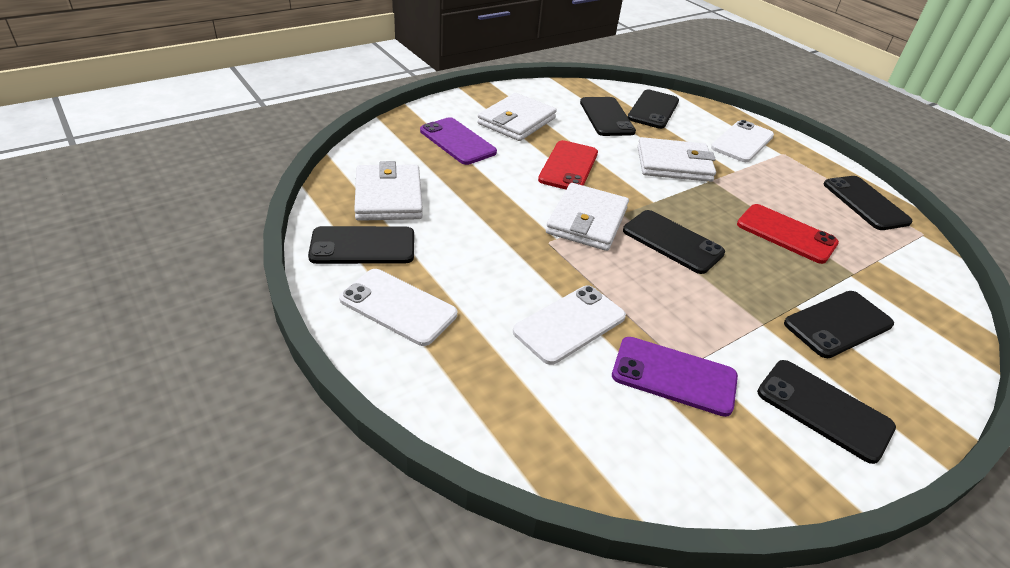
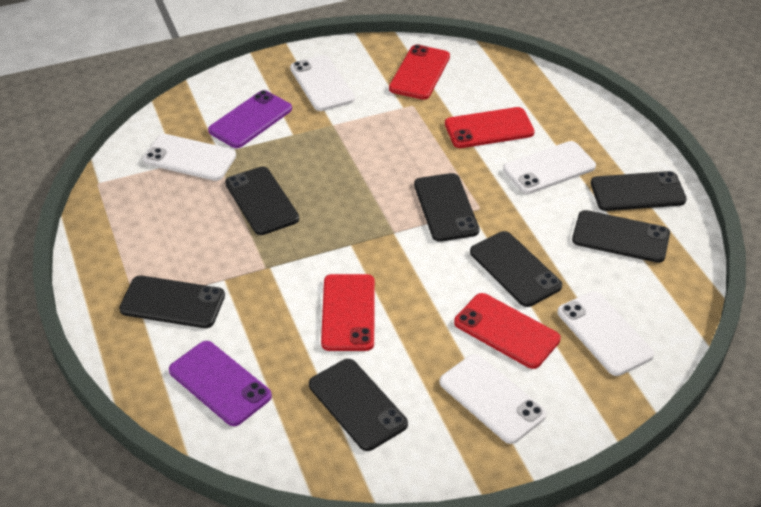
red phone: [538,140,598,190] [737,204,839,264] = 2 -> [321,274,375,351] [389,45,450,100] [445,107,535,148] [454,293,561,369] = 4
white phone: [339,269,457,346] [513,286,626,365] [711,120,774,162] = 3 -> [143,134,236,181] [290,55,355,111] [440,354,546,444] [503,141,596,194] [557,291,654,376] = 5
white wallet: [354,161,423,221] [477,93,557,141] [546,183,629,251] [637,137,716,182] = 4 -> none = 0

